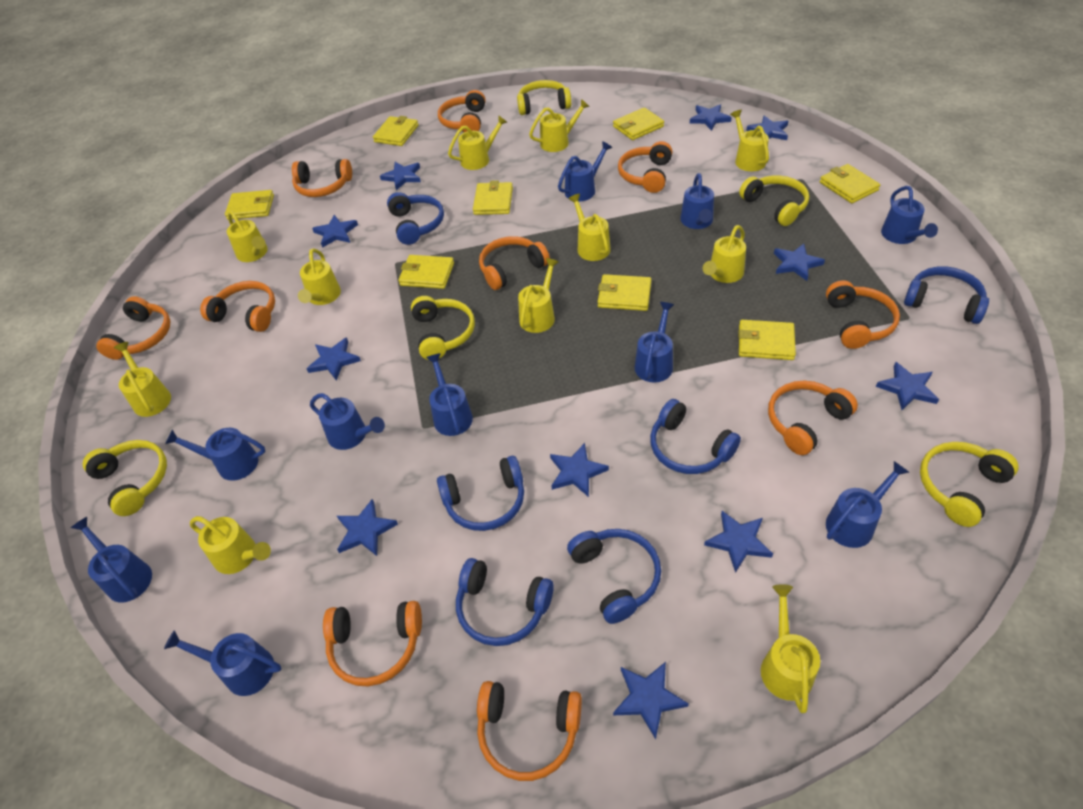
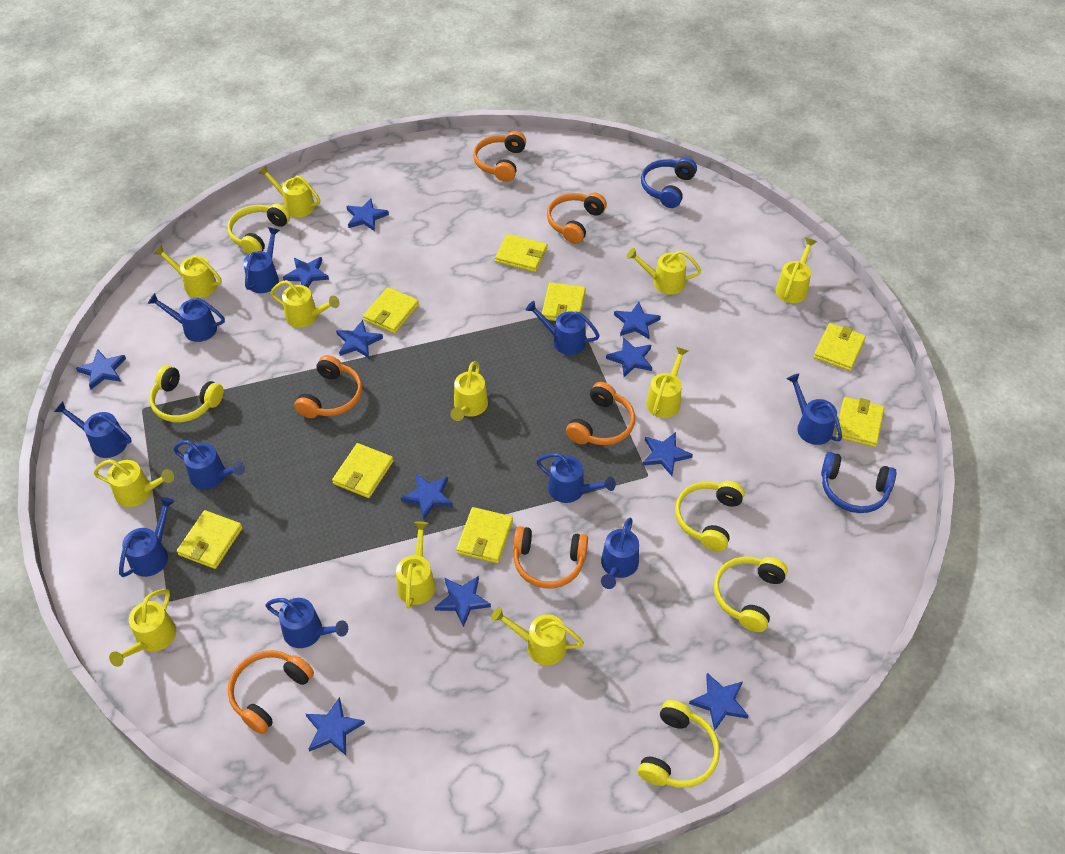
blue headphones: [387,192,444,245] [437,456,524,531] [456,558,554,646] [567,529,661,624] [650,399,741,474] [904,266,989,324] = 6 -> [641,158,697,208] [821,452,897,513] = 2
orange headphones: [96,296,170,360] [200,281,275,332] [292,159,352,197] [323,601,422,686] [438,90,486,132] [477,681,582,781] [479,236,550,290] [618,141,672,193] [768,381,858,455] [826,280,900,349] = 10 -> [228,650,314,734] [294,355,362,418] [473,131,526,182] [513,526,588,588] [547,193,607,244] [566,382,635,445] = 6

